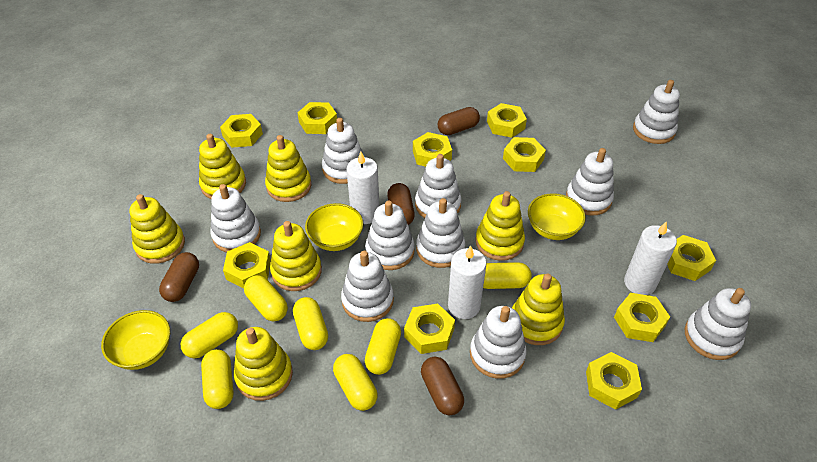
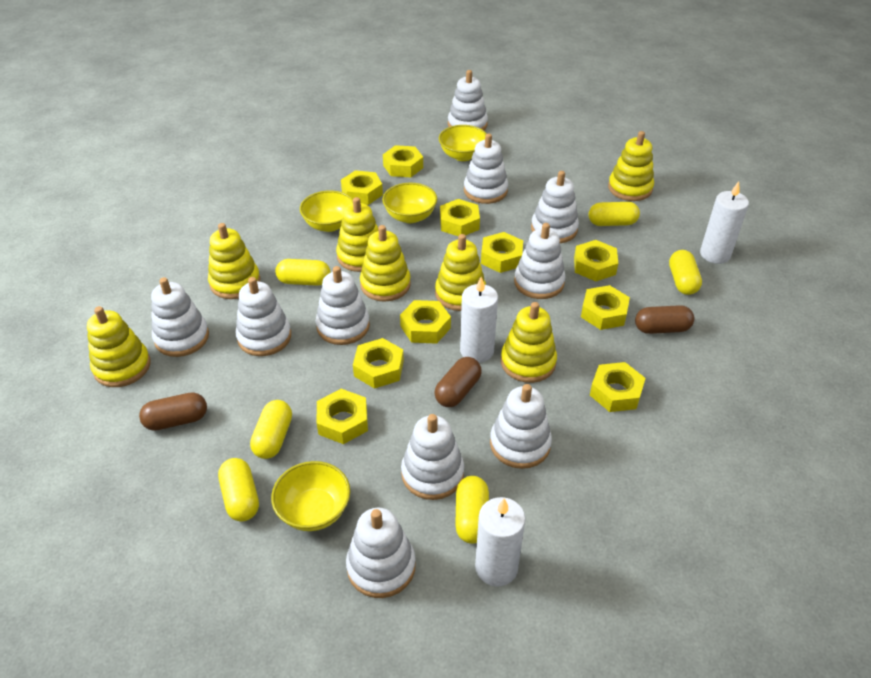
brown capsule: [159,252,199,302] [387,183,415,225] [421,357,464,416] [438,107,480,135] = 4 -> [139,392,207,431] [434,357,482,407] [635,305,694,334] = 3
yellow bowl: [101,310,170,370] [305,203,363,251] [528,193,586,240] = 3 -> [271,461,350,531] [300,190,353,232] [382,183,437,223] [439,125,487,161] = 4
yellow capsule: [181,312,238,358] [201,349,234,409] [244,275,288,321] [293,297,328,350] [333,354,377,411] [365,318,401,375] [483,262,532,289] = 7 -> [218,458,259,521] [250,400,292,459] [275,259,331,286] [455,476,489,544] [589,202,640,226] [669,250,702,295] = 6

